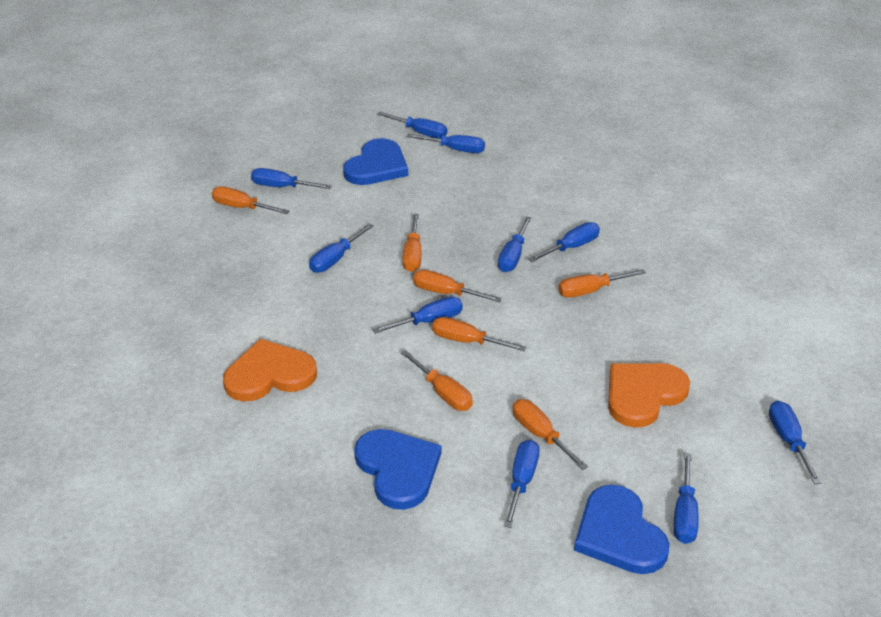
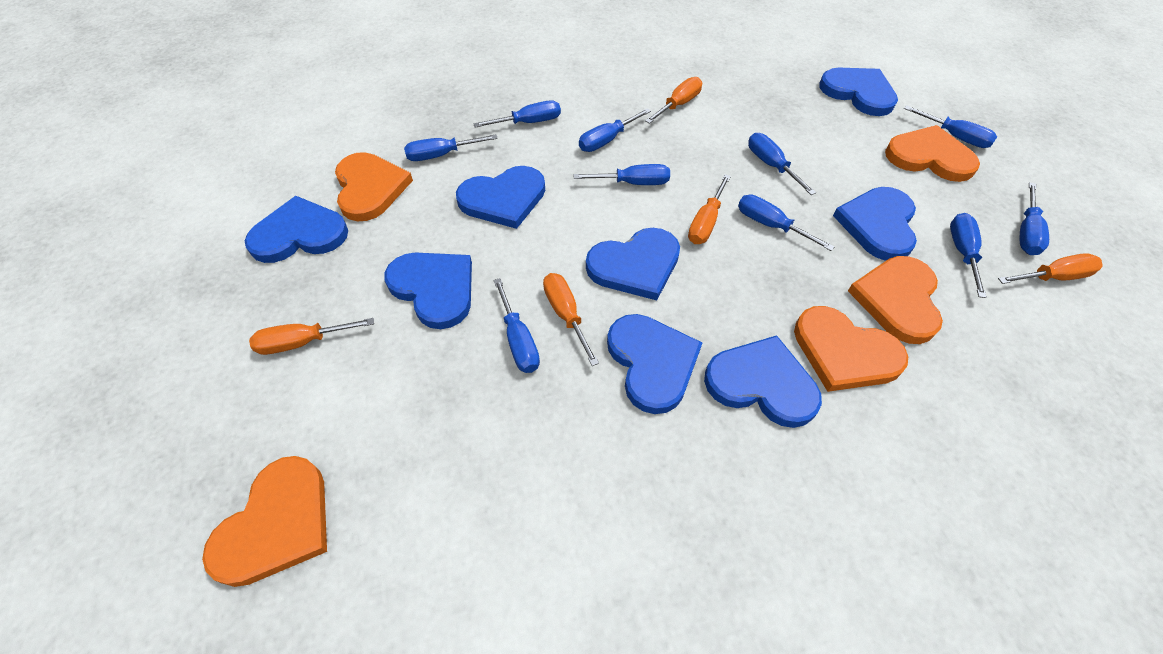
blue heart: [343,138,408,185] [354,429,441,510] [574,485,670,574] = 3 -> [245,196,348,263] [384,252,472,329] [456,166,545,229] [586,228,680,300] [607,314,702,414] [704,335,822,428] [819,68,898,116] [833,187,917,261] = 8
orange heart: [223,339,317,401] [608,363,690,428] = 2 -> [202,456,327,587] [335,152,413,221] [794,306,908,392] [848,256,943,344] [885,125,980,182] = 5
orange screwdriver: [212,186,289,214] [401,350,473,411] [403,214,421,272] [413,270,502,302] [432,317,527,351] [513,399,588,470] [558,269,646,298] = 7 -> [249,318,374,355] [543,273,599,366] [645,77,702,124] [688,174,731,244] [998,253,1103,284] = 5

